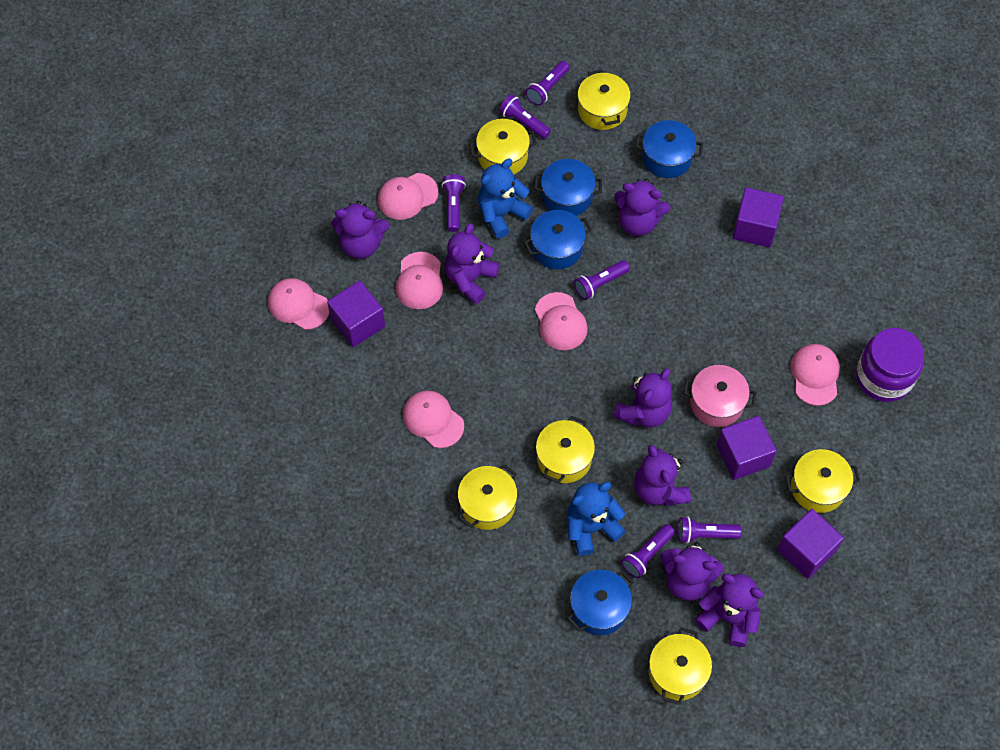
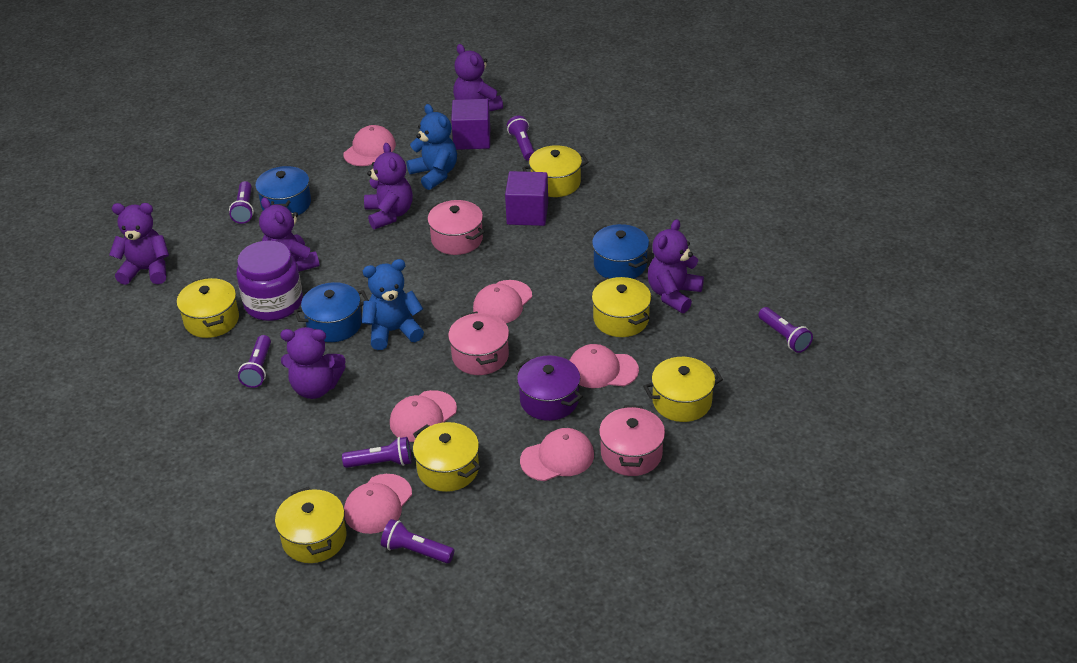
blue pot: [524,210,592,269] [534,159,602,216] [567,570,634,635] [635,120,703,178] = 4 -> [255,166,311,215] [294,282,369,342] [592,224,649,279] = 3
pink pot: [683,365,757,427] = 1 -> [427,200,485,255] [448,312,509,375] [599,405,665,476] = 3
purple cube: [327,281,385,347] [716,416,777,480] [733,187,784,247] [777,509,844,579] = 4 -> [451,99,490,150] [505,171,548,226] = 2
purple pot: none = 0 -> [516,355,583,421] = 1
purple teddy bear: [332,201,389,259] [445,223,499,304] [613,369,672,427] [614,179,671,236] [635,445,691,506] [660,542,724,601] [695,573,764,647] = 7 -> [109,203,169,285] [259,197,320,272] [280,327,346,399] [364,143,413,229] [453,44,503,112] [648,219,704,313] = 6

